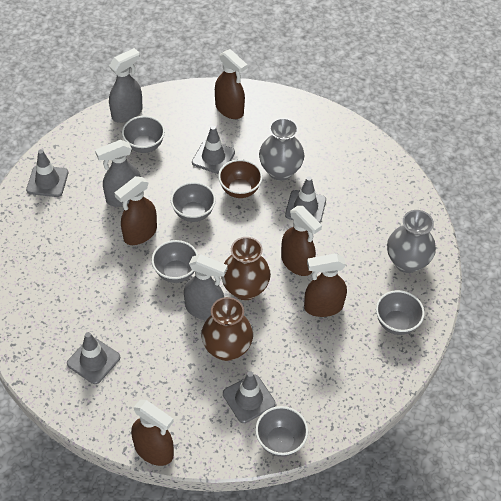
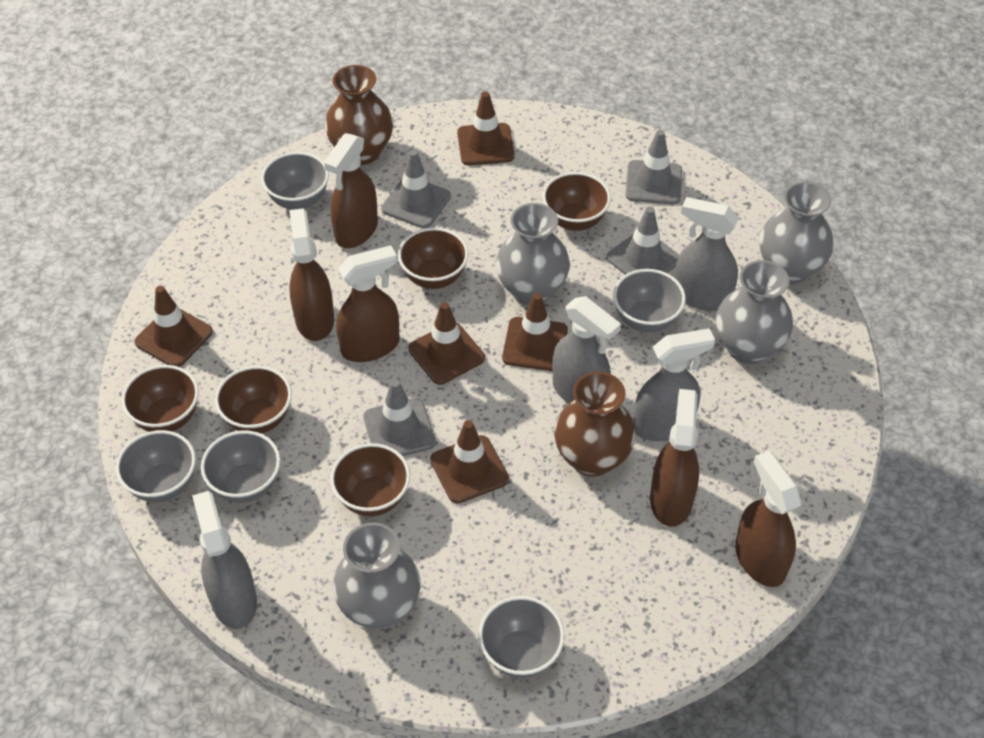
brown bowl: [218,159,263,198] = 1 -> [121,365,199,432] [215,366,292,433] [330,443,410,516] [398,227,469,289] [542,172,611,231] = 5
brown traffic cone: none = 0 -> [134,286,213,367] [408,302,485,385] [430,420,509,504] [457,92,515,165] [502,293,568,371] = 5
grey spray bottle: [95,140,141,207] [109,48,143,123] [184,254,228,320] = 3 -> [192,491,257,629] [553,296,621,403] [633,328,715,441] [675,197,739,311] = 4
grey traffic cone: [26,150,68,197] [67,332,120,384] [192,126,235,174] [223,371,276,423] [285,176,326,223] = 5 -> [363,380,436,456] [382,150,451,228] [607,206,679,275] [626,130,682,204] = 4
grey vase: [259,118,304,181] [387,210,436,273] = 2 -> [333,523,421,629] [496,203,570,306] [716,260,793,364] [759,182,834,284] = 4

